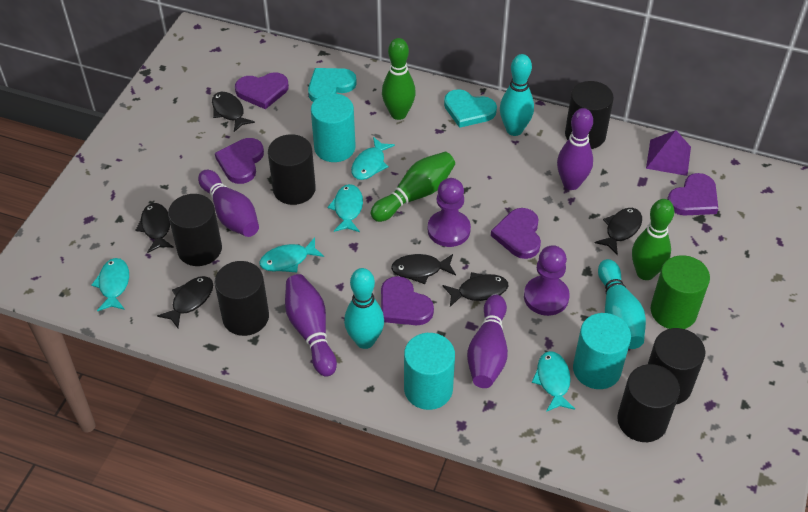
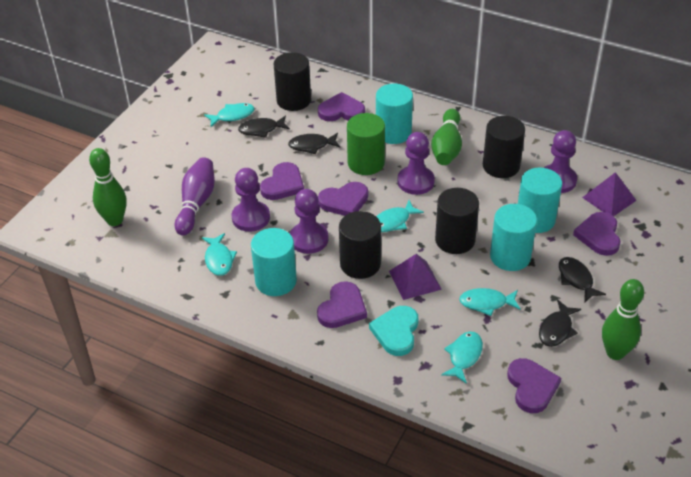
black cylinder: [168,194,222,266] [215,261,269,336] [268,134,316,205] [565,81,614,149] [617,364,680,442] [648,328,706,404] = 6 -> [274,52,311,111] [339,211,381,279] [435,188,479,254] [483,116,525,178] = 4
black fish: [135,203,174,253] [157,276,213,328] [212,92,255,132] [391,254,456,284] [442,272,508,307] [595,208,642,255] = 6 -> [238,116,290,138] [288,133,341,154] [539,300,581,347] [559,257,606,303] = 4
purple bowling pin: [198,170,259,237] [285,274,337,377] [467,295,508,388] [557,108,593,190] = 4 -> [175,157,215,236] = 1
purple heart: [215,138,264,184] [235,72,289,109] [381,276,434,325] [491,208,541,259] [667,173,718,215] = 5 -> [260,162,304,200] [317,281,367,328] [318,92,365,121] [318,182,368,216] [507,358,561,413] [573,212,620,256] = 6
purple pawn: [428,178,471,247] [524,245,570,316] = 2 -> [232,168,270,232] [290,189,328,254] [397,132,435,195] [544,130,577,193] = 4
purple pyramid: [646,130,691,176] = 1 -> [389,254,442,300] [582,172,637,216] = 2
turquoise bowling pin: [344,268,384,349] [500,54,534,136] [598,259,646,349] = 3 -> none = 0
turquoise cylinder: [311,93,356,162] [404,333,455,410] [573,313,631,389] = 3 -> [251,228,297,296] [376,84,413,144] [490,204,537,271] [518,168,562,233] = 4
turquoise heart: [308,68,357,102] [444,89,497,128] = 2 -> [369,306,419,356] = 1

